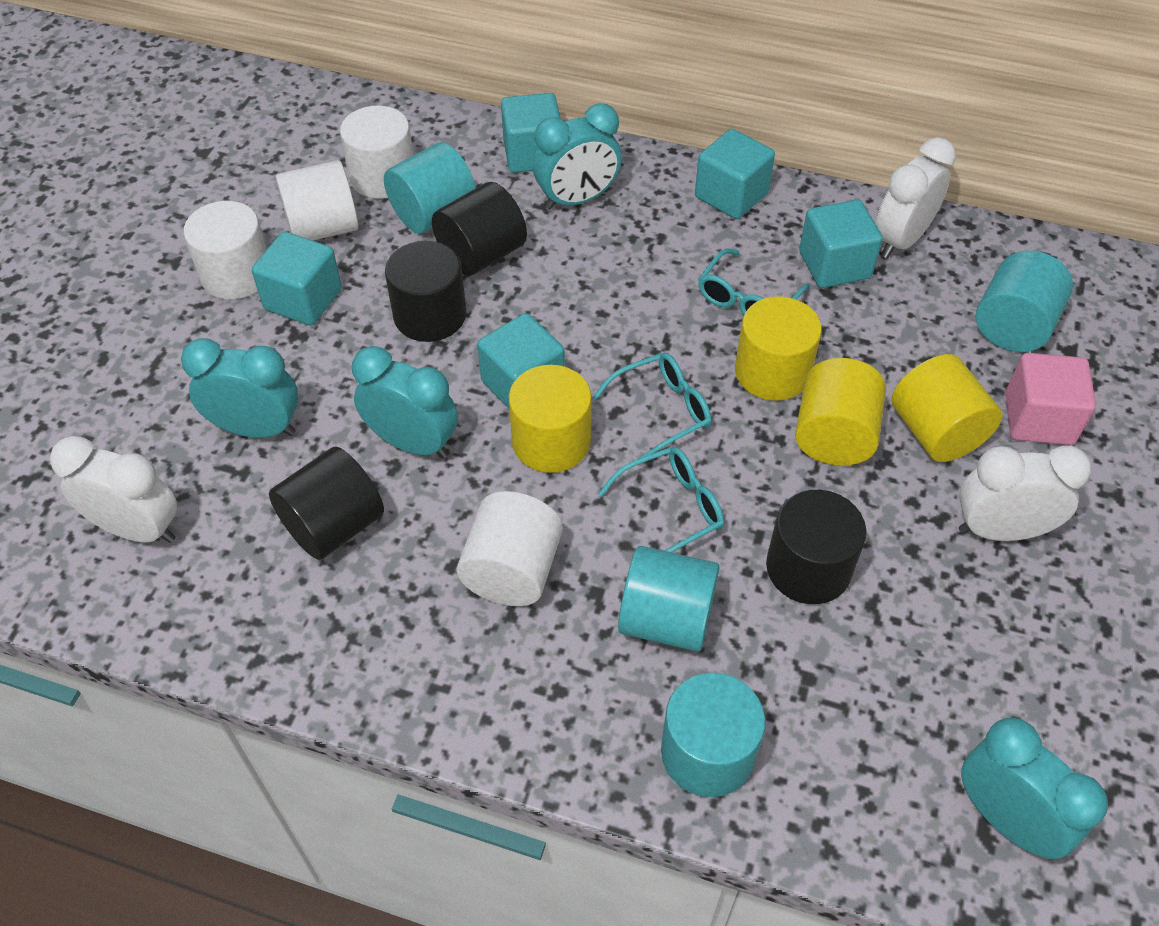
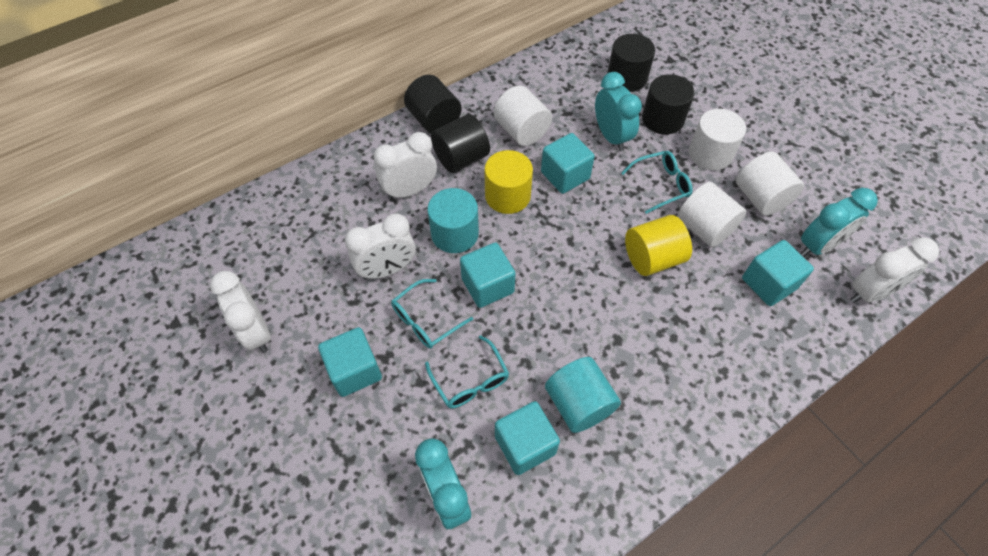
pink cube: [1005,353,1096,445] = 1 -> none = 0
turquoise clock: [181,338,298,438] [352,346,458,458] [533,103,622,210] [961,718,1108,859] = 4 -> [415,438,471,529] [595,72,642,151] [800,188,878,257] = 3
turquoise cylinder: [384,142,476,234] [618,546,719,652] [661,673,766,797] [976,251,1073,352] = 4 -> [427,188,479,253] [545,357,621,433] = 2
white clock: [50,436,177,543] [876,137,956,259] [959,445,1092,541] = 3 -> [210,271,271,353] [344,213,415,280] [373,132,437,200] [850,237,939,303] = 4
yellow cylinder: [508,365,592,473] [735,296,822,401] [795,358,886,466] [892,354,1003,462] = 4 -> [484,150,533,214] [625,215,692,276] = 2

